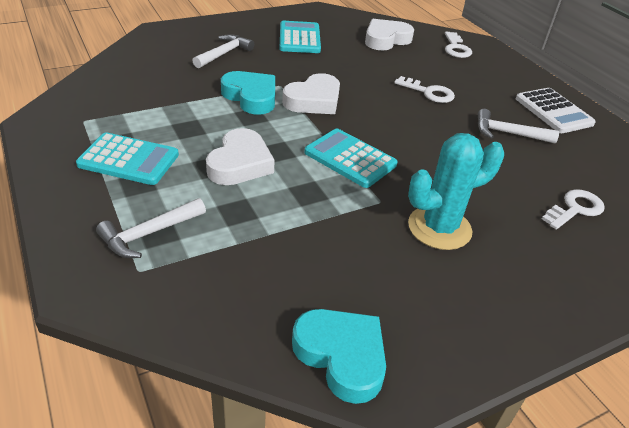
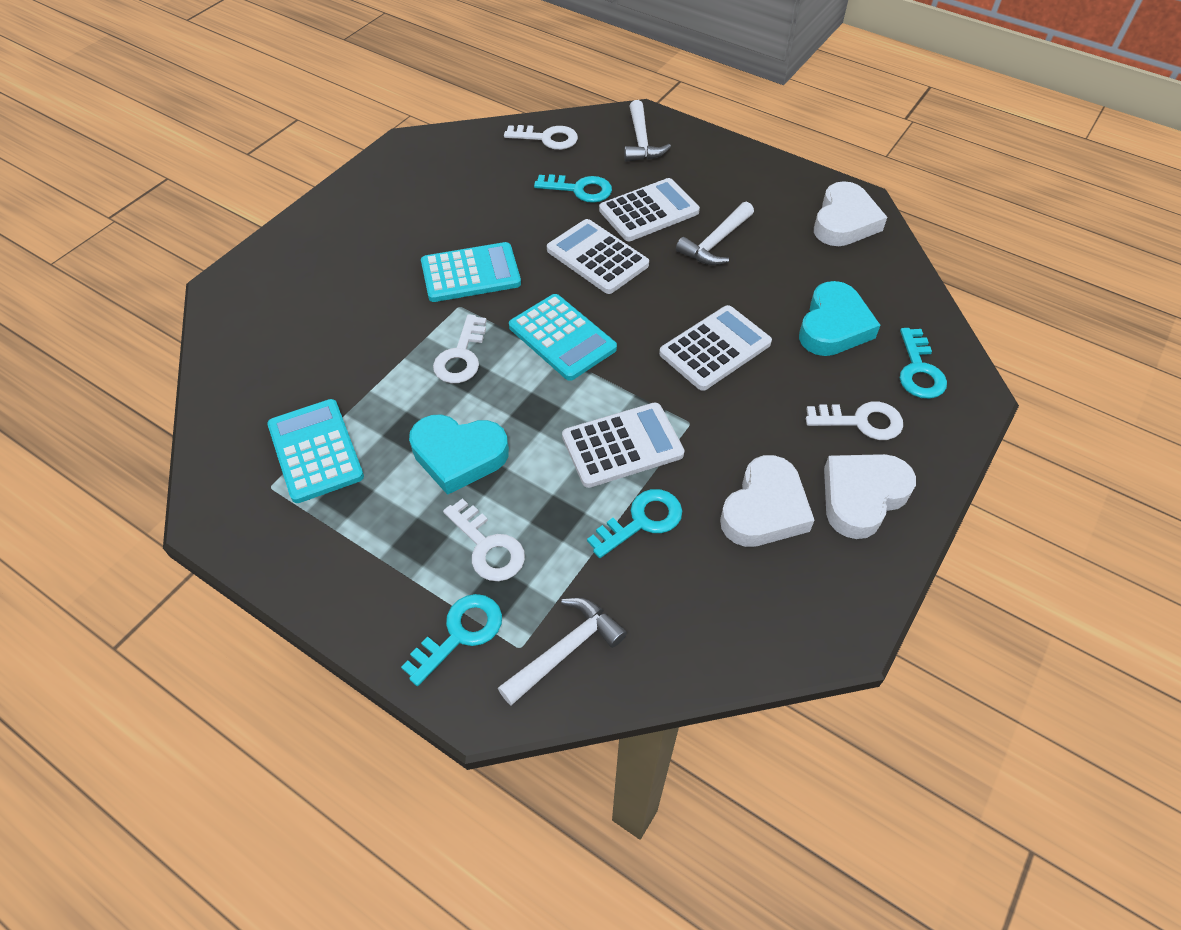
turquoise cactus: [408,133,504,250] = 1 -> none = 0
turquoise key: none = 0 -> [401,594,502,686] [534,174,612,203] [587,489,682,558] [900,328,947,399] = 4
white calculator: [516,88,596,133] = 1 -> [547,219,649,294] [562,403,685,488] [599,178,700,241] [659,305,772,391] = 4
white key: [394,76,455,103] [445,32,472,58] [542,189,605,230] = 3 -> [433,314,487,383] [443,498,525,581] [504,125,578,150] [806,402,903,440] = 4

